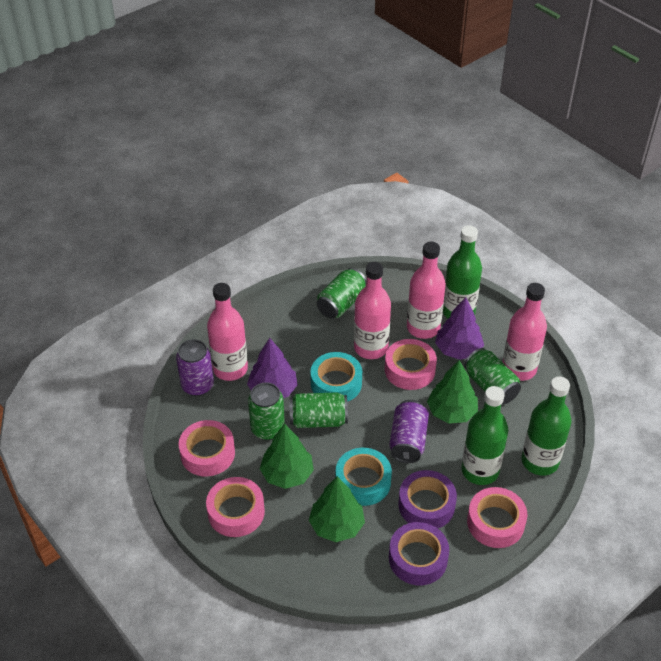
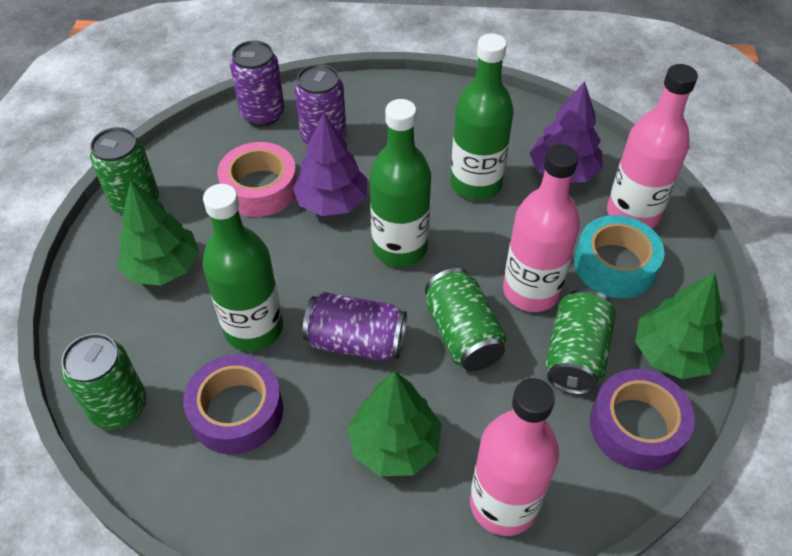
pink bottle: [207,283,248,381] [354,262,391,359] [407,242,446,339] [503,283,547,381] = 4 -> [470,378,559,536] [503,144,580,312] [607,64,698,228] = 3
pink tape: [179,420,235,476] [206,477,265,537] [385,339,437,390] [467,487,527,548] = 4 -> [217,142,297,217] = 1
purple can: [176,339,214,396] [389,400,429,463] = 2 -> [230,41,284,126] [294,64,346,145] [302,292,407,361] = 3
turquoise tape: [310,352,362,402] [335,448,392,506] = 2 -> [574,215,665,299] = 1

